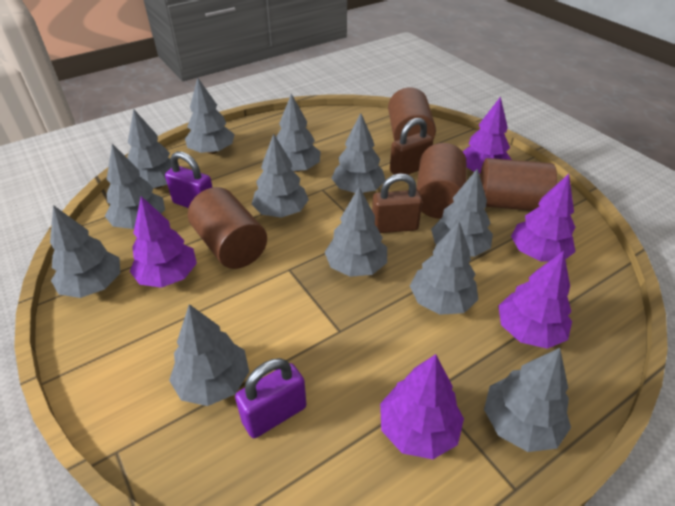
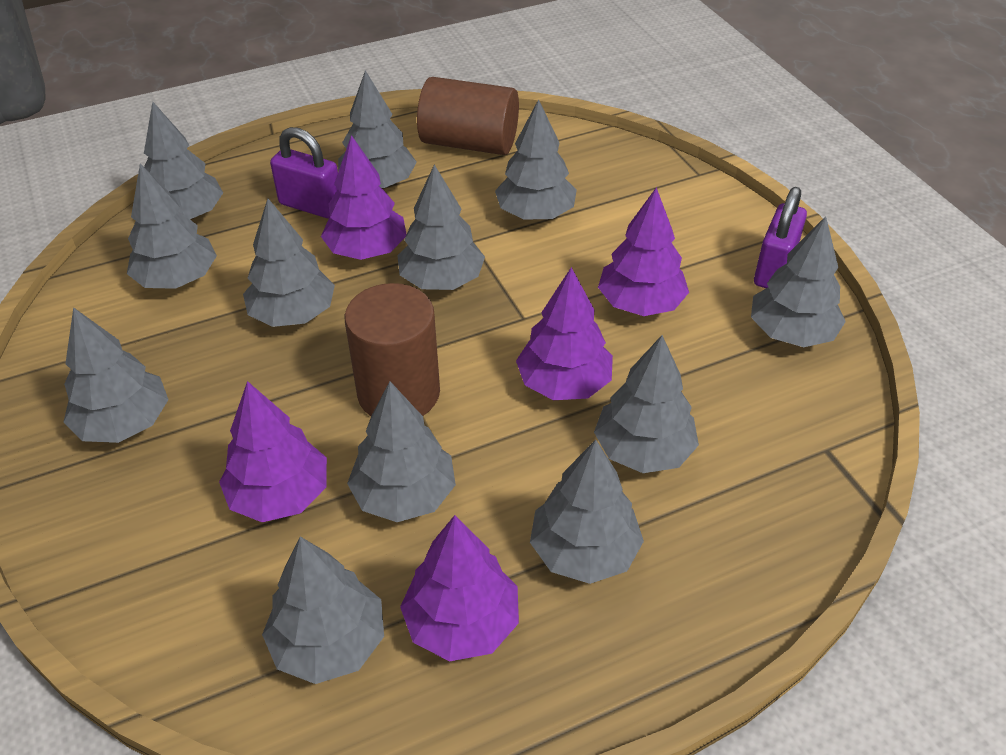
brown cylinder: [188,187,267,269] [388,87,436,141] [416,143,466,219] [480,158,557,211] = 4 -> [345,283,440,416] [417,77,519,155] = 2
brown padlock: [372,173,423,233] [390,118,433,175] = 2 -> none = 0

